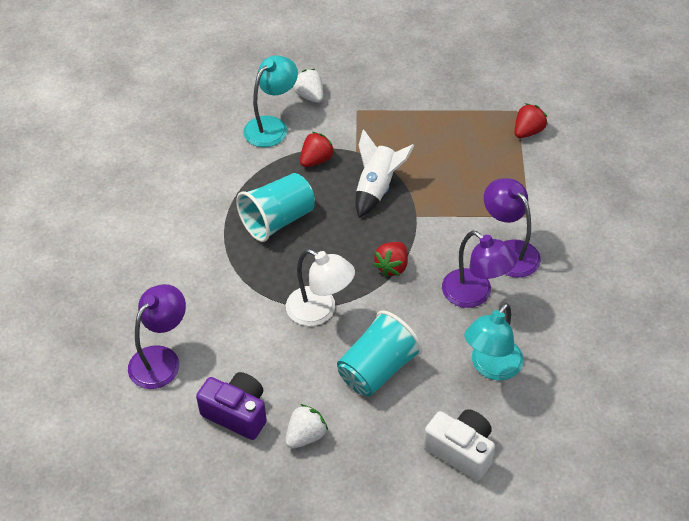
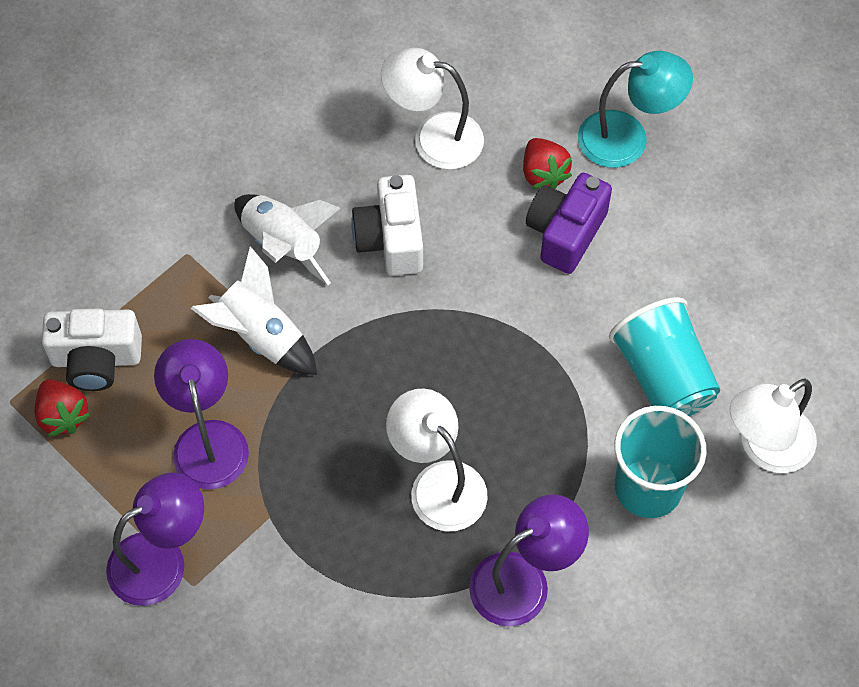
red strawberry: [300,132,335,167] [373,242,408,277] [515,103,548,138] = 3 -> [35,379,91,437] [523,138,572,189] = 2
turquoise lamp: [243,55,298,147] [464,303,524,380] = 2 -> [578,51,693,168] = 1
white camera: [424,409,495,481] = 1 -> [42,309,142,391] [351,175,423,276] = 2
white lamp: [286,249,355,326] = 1 -> [381,48,484,170] [386,389,488,531] [730,379,817,473] = 3
white rocket: [356,129,415,218] = 1 -> [190,246,317,375] [234,194,340,285] = 2
white strawberry: [285,404,328,449] [292,69,323,103] = 2 -> none = 0

